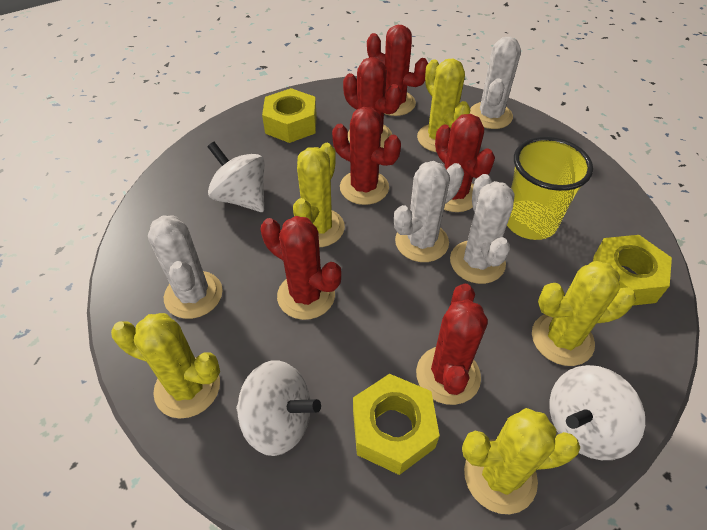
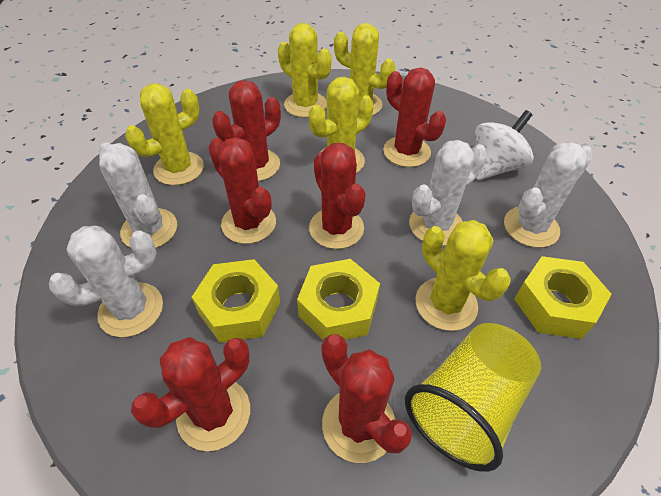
white spinning top: [207,142,265,212] [236,360,321,456] [549,365,645,460] = 3 -> [475,110,534,180] = 1

